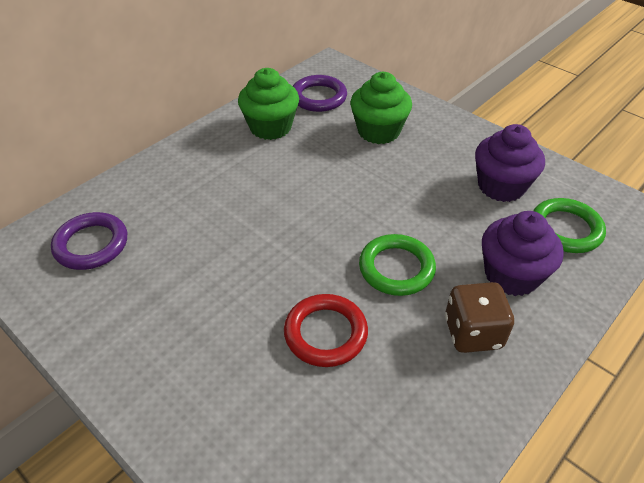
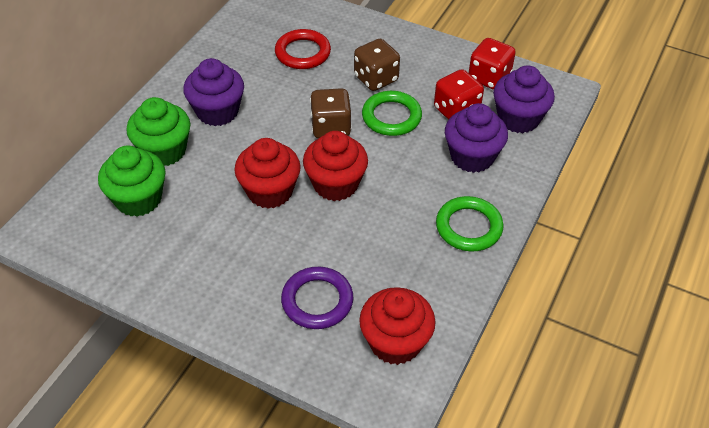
brown dice: [445,282,514,353] = 1 -> [310,88,352,138] [354,39,400,91] = 2
purple cupcake: [475,124,545,202] [482,211,564,296] = 2 -> [183,58,244,126] [445,103,508,173] [493,65,555,133] = 3
purple ring: [51,212,127,270] [293,75,347,112] = 2 -> [281,267,354,329] = 1
red cupcake: none = 0 -> [234,138,301,209] [303,131,368,201] [359,287,436,365] = 3
red dice: none = 0 -> [434,69,484,120] [469,38,516,90] = 2

